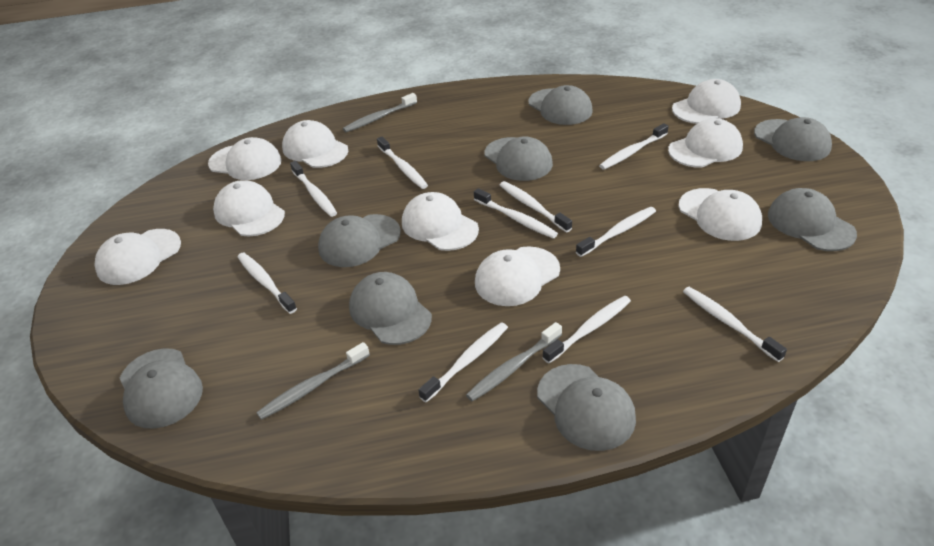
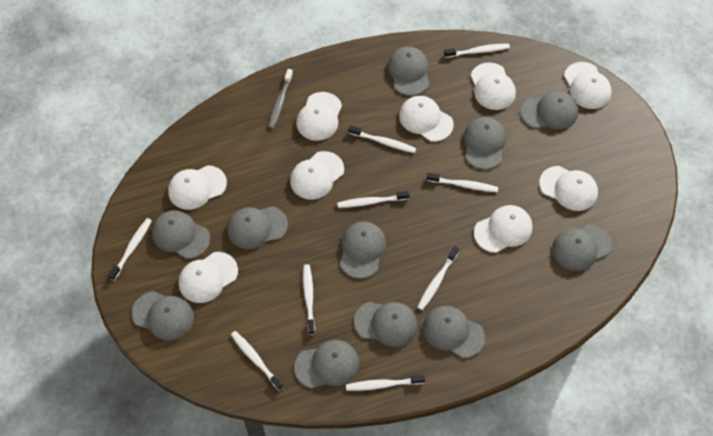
grey cap: [120,348,203,429] [318,214,401,267] [349,272,432,345] [484,136,553,181] [528,85,593,125] [537,364,636,451] [754,117,832,161] [768,188,857,251] = 8 -> [132,291,194,340] [152,210,210,259] [227,206,288,249] [294,340,359,388] [340,222,386,279] [354,302,418,347] [388,47,429,96] [423,306,485,358] [464,117,506,169] [521,91,578,129] [552,224,612,271] = 11
grey toothbrush: [256,342,370,420] [343,93,417,132] [466,322,562,401] = 3 -> [268,69,293,129] = 1
white toothbrush: [238,253,297,314] [290,161,337,217] [377,137,428,189] [418,322,508,402] [474,188,558,238] [500,181,572,232] [542,296,631,363] [576,207,656,257] [599,123,669,170] [683,287,787,362] = 10 -> [108,218,152,281] [231,331,284,391] [303,264,315,335] [337,191,410,208] [346,375,425,391] [348,125,416,153] [417,246,459,310] [427,173,498,192] [444,43,510,58] = 9

